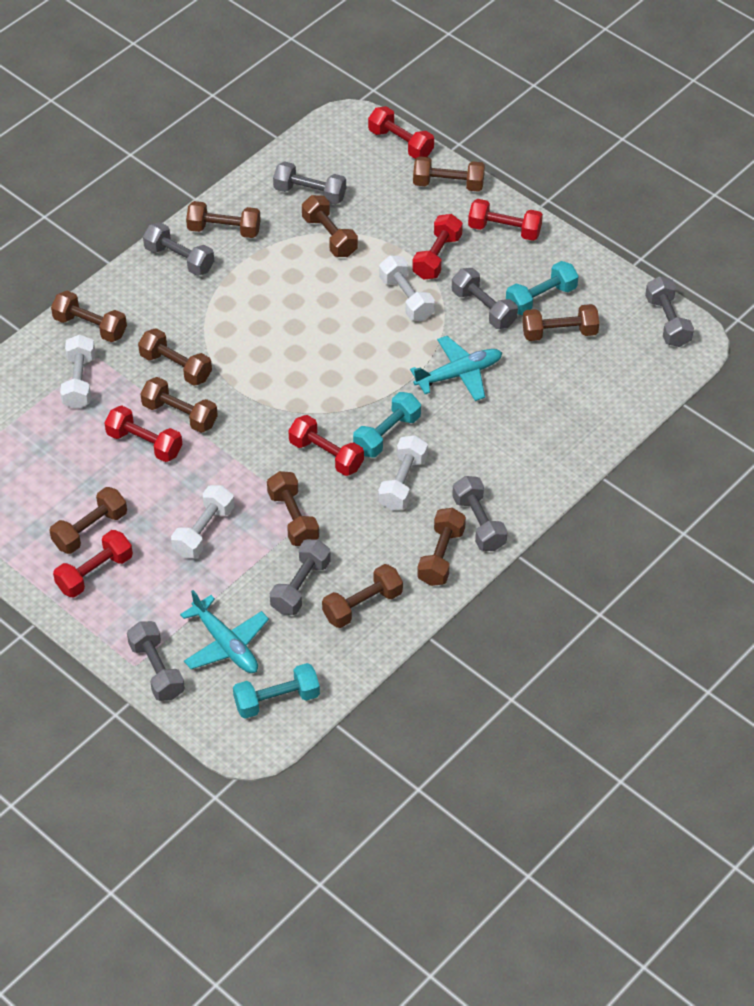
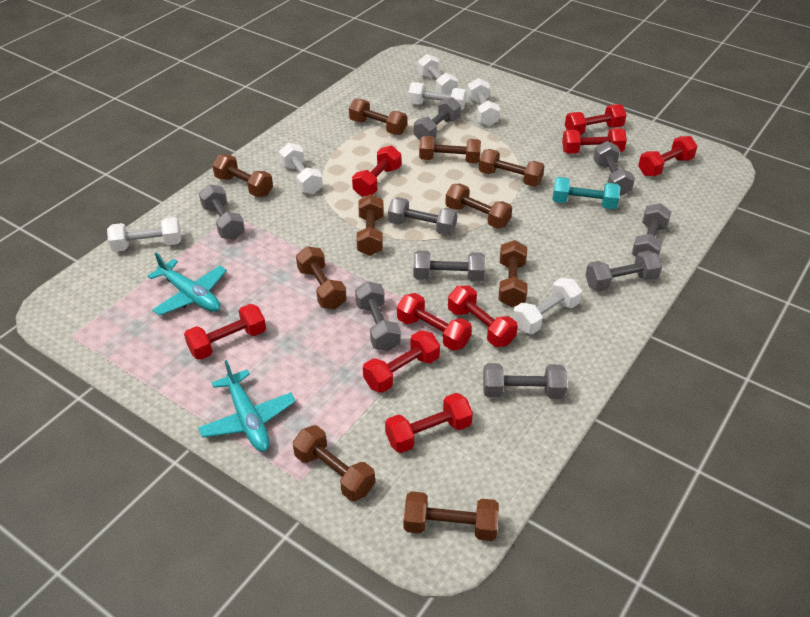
brown dumbbell: [49,487,127,554] [51,291,127,342] [138,328,212,386] [141,377,218,433] [186,201,261,238] [267,471,319,546] [302,195,358,257] [322,564,403,628] [413,156,485,192] [417,508,466,586] [522,304,599,341] = 11 -> [212,154,273,197] [292,425,375,501] [296,246,347,309] [349,99,407,135] [356,194,384,256] [404,491,499,541] [419,136,481,163] [445,184,512,229] [479,149,545,187] [499,240,527,307] = 10
grey dumbbell: [127,621,185,701] [143,222,214,276] [270,539,331,615] [273,161,346,205] [452,268,518,329] [452,476,507,551] [645,276,694,347] = 7 -> [199,184,245,240] [355,281,401,351] [388,197,457,236] [413,250,485,282] [414,97,461,140] [483,363,567,399] [586,251,662,291] [593,141,635,196] [632,203,671,257] = 9
red dumbbell: [53,530,133,597] [104,406,182,462] [288,415,364,476] [368,106,434,159] [412,214,463,280] [468,199,543,241] = 6 -> [184,304,266,360] [352,146,401,197] [363,330,440,393] [385,393,473,453] [397,293,472,351] [448,286,518,347] [562,128,627,154] [565,104,626,135] [638,136,697,176] = 9
turquoise dumbbell: [233,663,320,719] [353,392,421,457] [506,261,579,315] = 3 -> [552,177,621,209] = 1
white dumbbell: [60,334,95,409] [171,485,234,558] [378,435,428,510] [379,255,435,321] = 4 -> [107,217,182,252] [279,143,323,194] [408,82,467,110] [418,54,458,94] [467,78,500,126] [512,278,582,334] = 6

